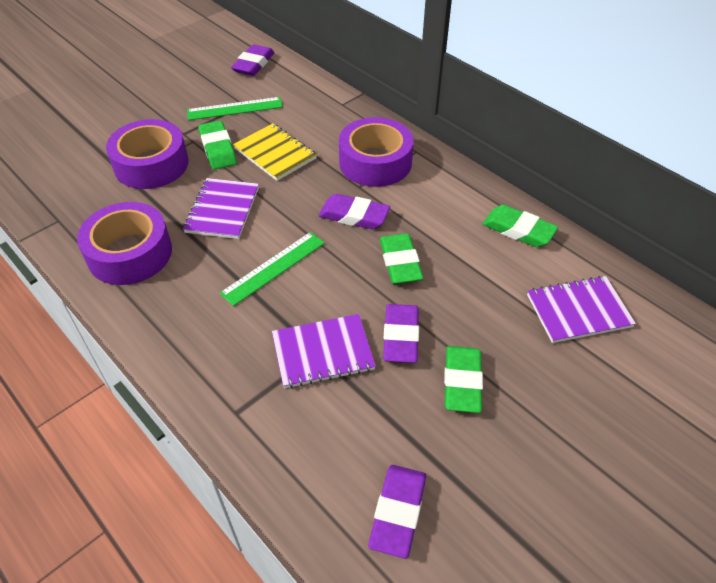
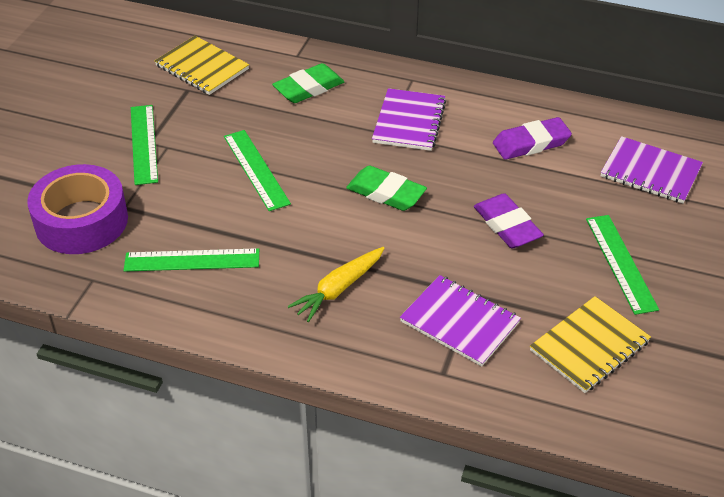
green eraser: [198,121,237,170] [380,233,424,284] [444,346,483,413] [482,205,558,247] = 4 -> [272,63,344,103] [346,166,427,211] = 2
green ruler: [187,97,283,120] [219,232,325,306] = 2 -> [124,248,259,272] [131,105,158,185] [224,130,291,211] [586,215,659,315] = 4
purple eraser: [231,44,275,76] [319,194,390,229] [368,465,426,559] [383,304,419,363] = 4 -> [474,193,544,248] [493,117,572,160] = 2
purple tape: [77,202,172,285] [106,119,188,189] [339,117,414,187] = 3 -> [27,164,128,254] = 1
yellow carrot: none = 0 -> [288,247,384,322] = 1
yellow notebook: [233,123,317,181] = 1 -> [155,36,249,95] [530,296,651,393] = 2

